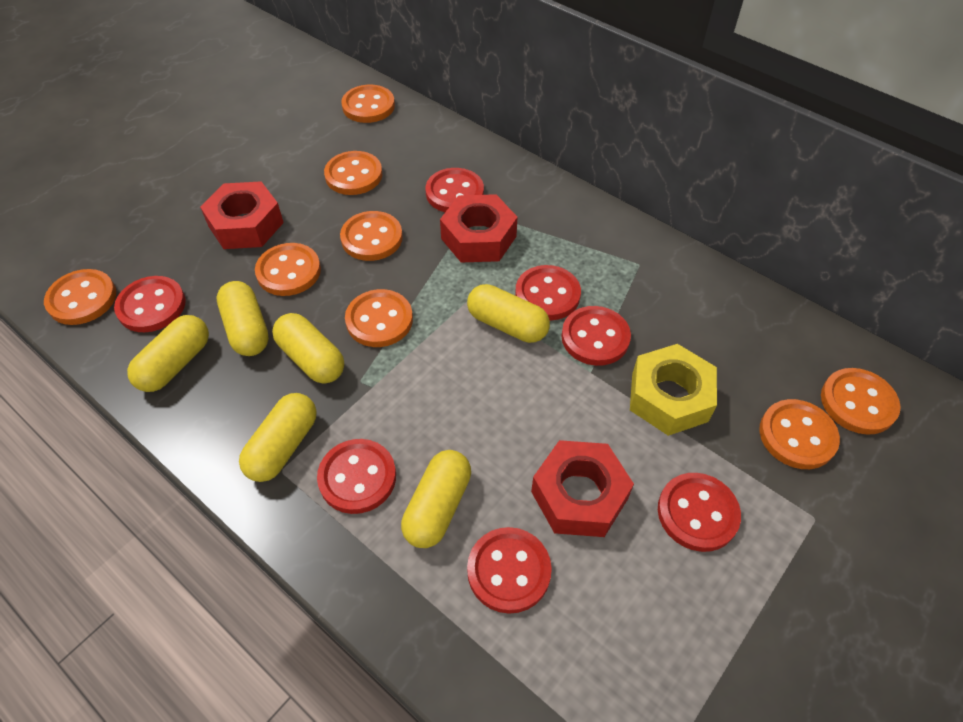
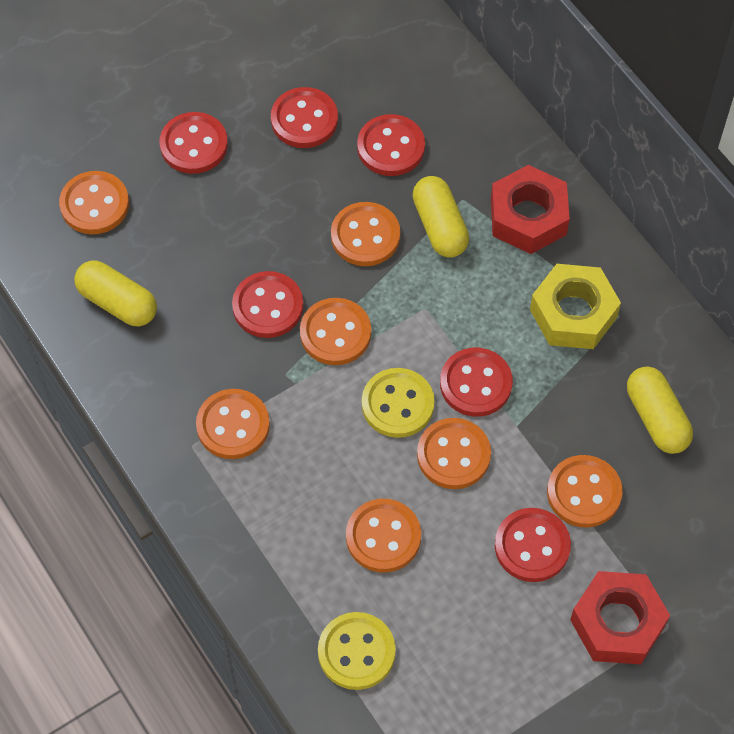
orange button: [44,269,116,325] [255,243,321,296] [324,151,382,195] [340,211,403,261] [341,85,395,123] [345,289,413,347] [759,399,840,469] [821,368,901,435] = 8 -> [59,171,129,234] [196,389,270,459] [300,298,371,365] [331,202,400,266] [346,499,421,573] [417,418,491,489] [547,455,622,528] = 7
red button: [114,276,186,332] [317,439,396,514] [425,168,484,212] [467,527,552,614] [515,265,581,320] [562,306,631,366] [658,473,741,552] = 7 -> [160,112,228,174] [232,271,303,338] [271,87,338,148] [357,114,425,176] [440,348,513,417] [495,508,571,582] = 6
red nut: [200,181,284,249] [440,194,518,262] [531,440,634,537] = 3 -> [491,165,570,254] [570,571,670,664] = 2
yellow button: none = 0 -> [318,612,396,690] [362,368,435,438] = 2
yellow capsule: [127,315,209,392] [217,281,269,356] [239,393,317,482] [272,313,344,383] [401,450,471,548] [467,284,550,343] = 6 -> [74,260,157,327] [412,176,469,258] [627,367,693,454] = 3

